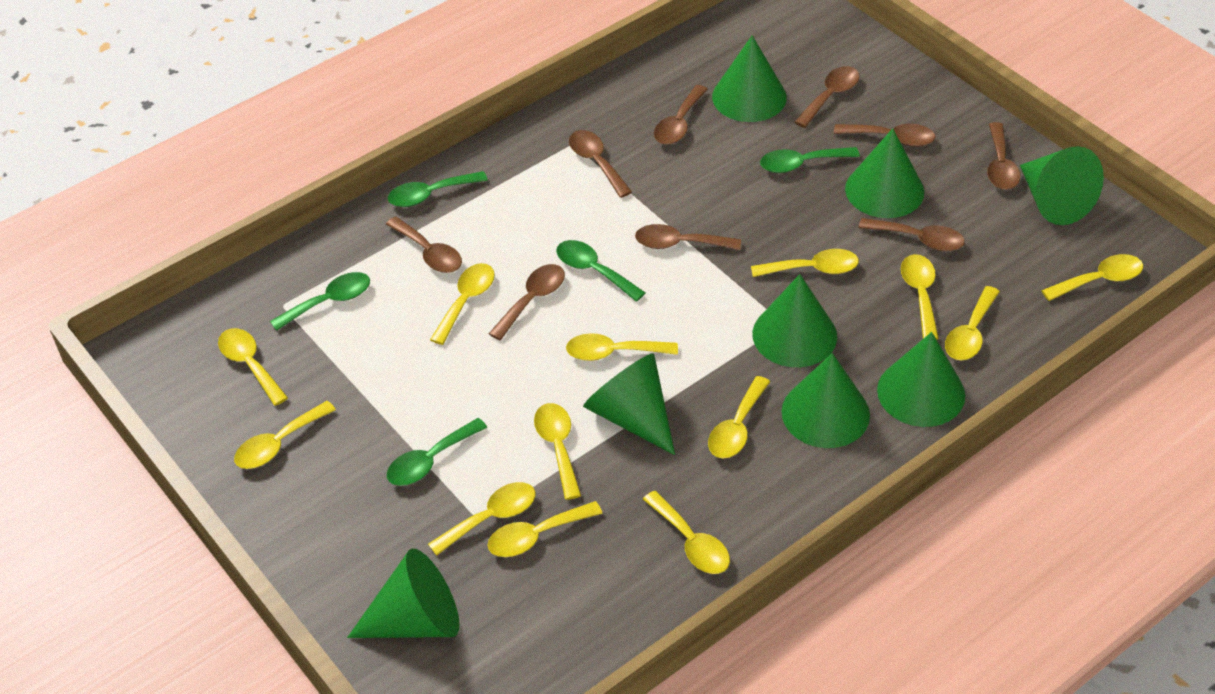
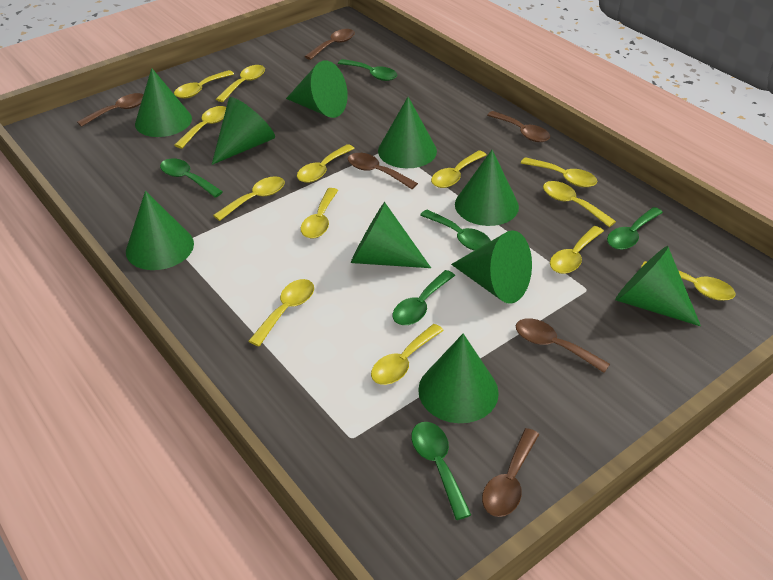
brown spoon: [386,217,462,273] [489,264,565,340] [569,130,632,198] [635,224,741,250] [654,85,708,145] [794,66,859,128] [834,124,935,147] [858,218,965,251] [987,122,1020,190] = 9 -> [77,93,144,127] [305,29,355,60] [348,153,418,189] [482,428,539,517] [487,111,550,142] [516,318,610,373] = 6
green cone: [347,549,459,638] [583,353,675,455] [712,35,787,122] [752,274,837,367] [781,353,870,448] [845,128,924,218] [877,332,965,427] [1020,146,1104,225] = 8 -> [126,191,194,270] [135,68,192,137] [212,97,275,165] [286,61,348,118] [351,202,431,268] [378,97,437,168] [418,334,499,423] [451,230,532,304] [455,150,519,226] [615,246,701,326] = 10
green spoon: [270,272,370,331] [387,418,487,486] [388,171,488,207] [556,240,646,302] [760,147,860,173] = 5 -> [160,158,223,198] [338,59,397,81] [393,270,455,325] [411,422,471,520] [420,209,491,251] [607,207,663,250] = 6

